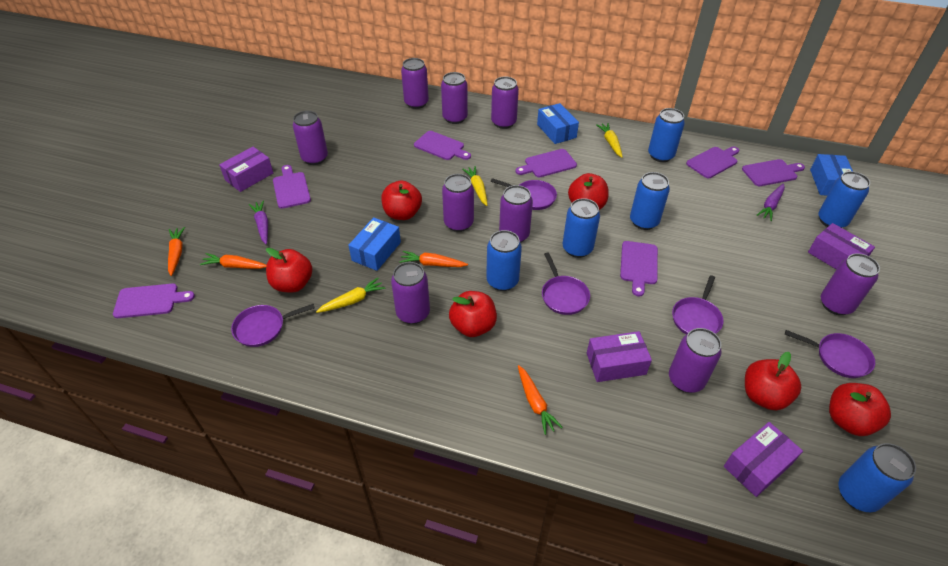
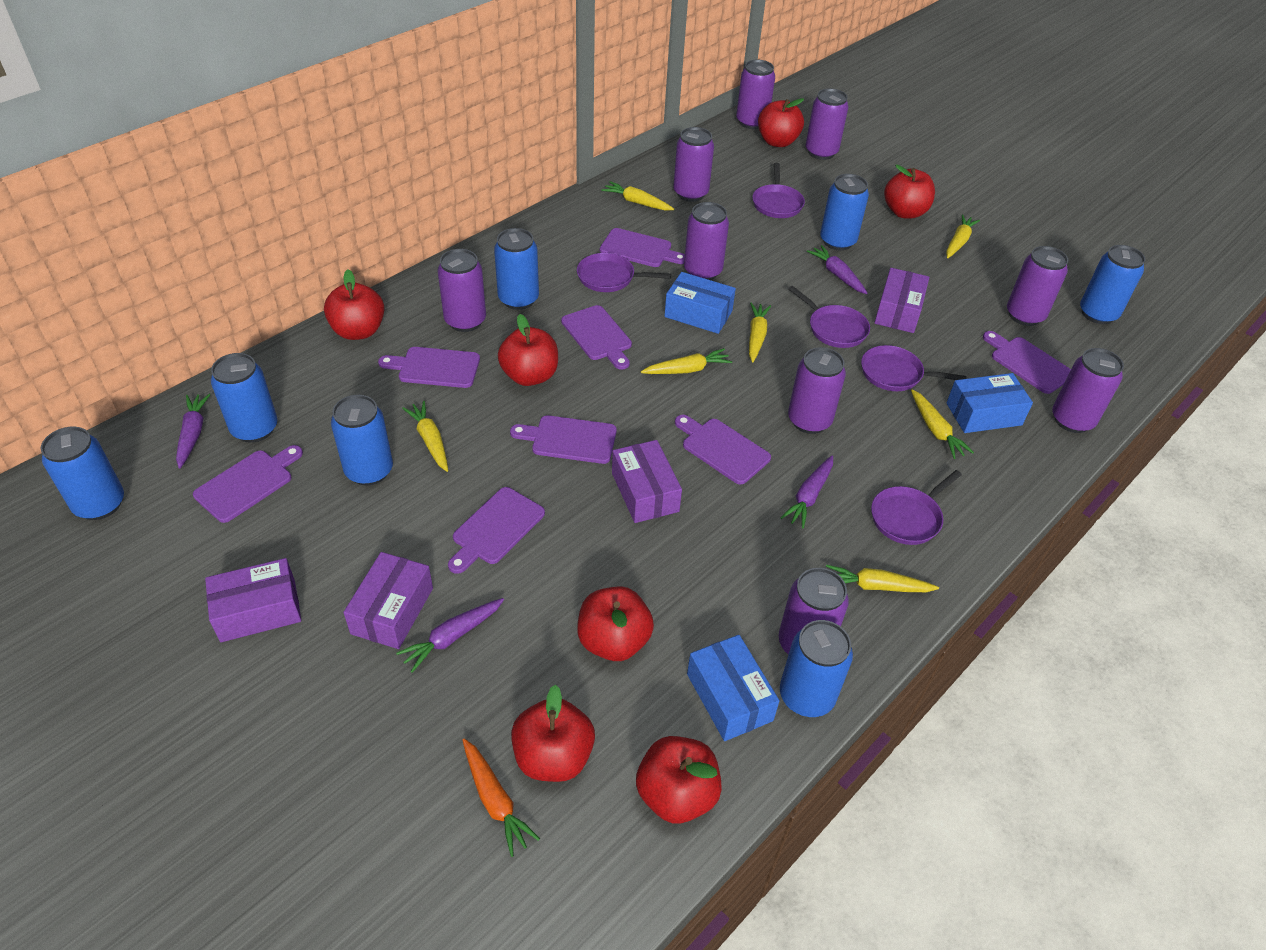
blue can: [486,230,522,291] [562,198,600,258] [630,172,670,230] [648,108,685,162] [818,171,870,228] [838,443,916,512] = 6 -> [41,427,124,520] [211,353,278,443] [331,395,393,486] [494,228,539,310] [780,620,853,717] [820,174,869,251] [1080,245,1145,324] = 7
orange carrot: [168,227,185,276] [200,253,266,269] [399,251,468,267] [518,365,563,435] = 4 -> [462,738,540,857] = 1
purple carrot: [249,200,268,244] [757,183,785,221] = 2 -> [176,394,211,469] [396,598,504,673] [780,455,833,528] [807,245,867,294] = 4
purple cutting board: [113,284,195,318] [273,165,311,209] [414,131,471,160] [516,149,577,177] [620,241,658,296] [686,147,739,178] [742,159,805,186] = 7 -> [193,445,303,523] [378,347,480,388] [448,487,545,574] [510,415,617,464] [561,305,632,370] [600,228,685,267] [675,415,771,484] [983,331,1071,394] = 8
red apple: [266,248,312,292] [381,180,422,220] [449,291,497,337] [568,173,608,210] [745,352,801,410] [829,383,891,436] = 6 -> [324,269,385,340] [498,314,558,386] [511,685,595,782] [577,586,654,661] [636,736,722,823] [758,98,804,147] [884,164,935,219] = 7
yellow carrot: [316,278,386,313] [462,166,488,206] [596,123,623,158] = 3 -> [402,401,448,472] [601,181,674,211] [641,348,732,374] [749,303,771,362] [826,565,939,592] [911,390,974,459] [946,214,980,258] = 7

